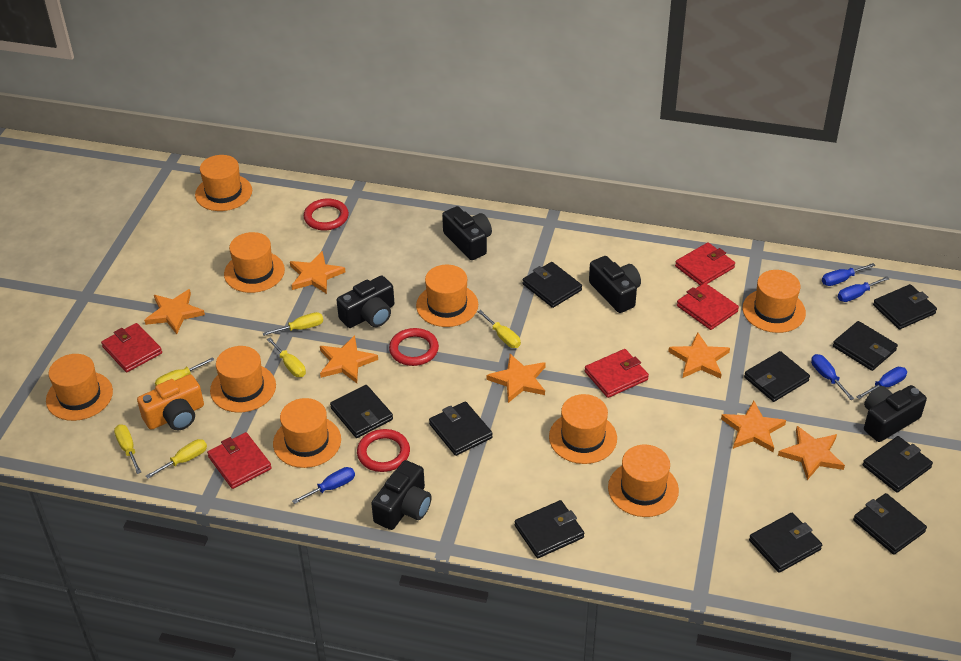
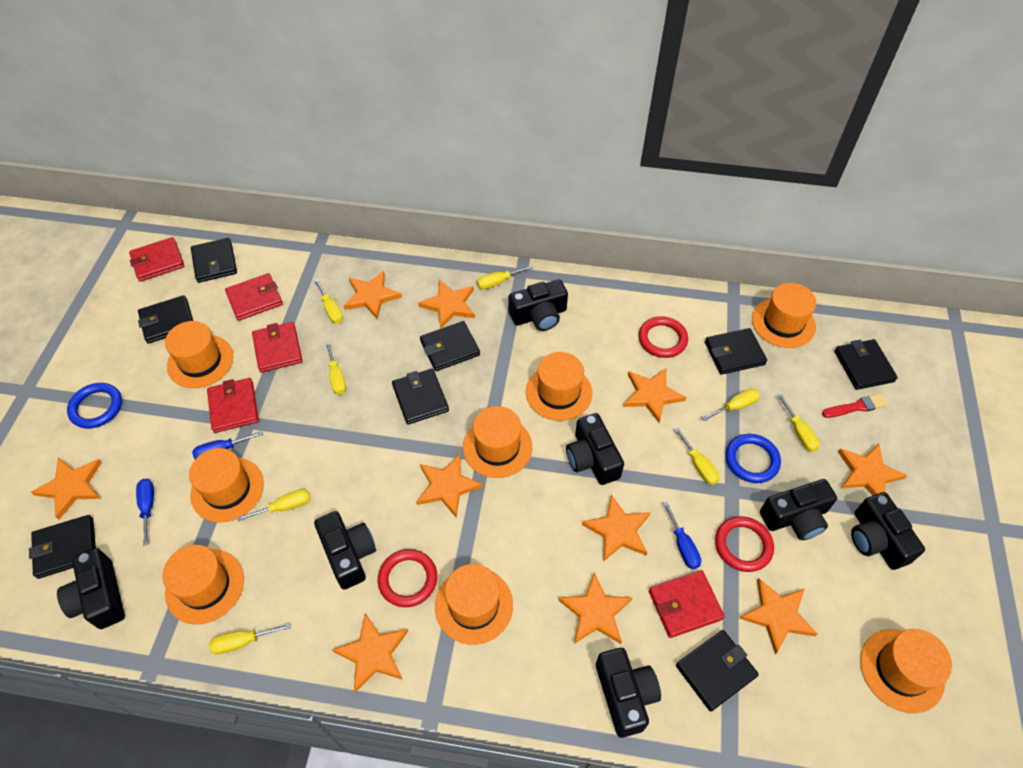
black camera: [336,276,394,328] [371,460,432,530] [442,206,492,260] [589,256,641,313] [864,385,927,442] = 5 -> [57,548,125,629] [314,511,376,590] [509,279,568,331] [566,413,624,485] [596,648,661,738] [760,479,837,540] [851,492,925,570] = 7
black wallet: [330,385,393,438] [429,401,493,456] [515,500,584,558] [522,262,582,308] [744,351,810,402] [749,513,822,573] [833,321,898,371] [853,493,927,555] [863,436,933,493] [873,284,937,329] = 10 -> [29,515,96,579] [138,295,193,343] [191,238,237,283] [392,369,449,424] [420,321,480,371] [676,630,759,712] [705,328,767,375] [834,339,898,390] = 8
blue ring: none = 0 -> [67,383,122,428] [726,434,781,483] = 2
blue screwdriver: [292,467,355,504] [811,354,854,400] [822,263,876,286] [838,277,890,302] [856,367,907,399] = 5 -> [136,479,154,546] [192,431,263,459] [663,502,701,569] = 3
orange camera: [137,374,204,430] = 1 -> none = 0
orange hat: [46,354,113,421] [195,155,252,211] [210,346,276,413] [224,232,285,293] [273,398,341,468] [416,265,478,327] [549,394,617,464] [608,444,679,517] [742,270,806,333] = 9 -> [162,545,244,625] [165,321,233,388] [189,448,264,523] [435,564,513,645] [463,406,532,478] [526,352,592,421] [752,283,816,348] [860,629,952,713] = 8
orange star: [144,289,205,334] [290,251,345,294] [320,335,378,383] [486,354,546,403] [668,332,730,379] [721,401,786,452] [778,426,845,480] = 7 -> [31,458,102,520] [332,613,408,693] [343,271,402,319] [416,454,483,517] [418,280,475,329] [558,573,632,644] [582,495,651,562] [623,368,686,423] [739,578,817,654] [838,443,908,495] = 10
red brush: none = 0 -> [822,394,887,418] = 1
yellow screwdriver: [114,424,141,474] [146,439,207,479] [155,357,215,386] [263,312,323,336] [267,338,306,377] [478,310,521,348] = 6 -> [209,623,291,654] [237,489,310,521] [314,279,343,323] [325,342,346,395] [477,265,533,289] [674,427,719,485] [702,388,760,421] [778,394,820,452] = 8

